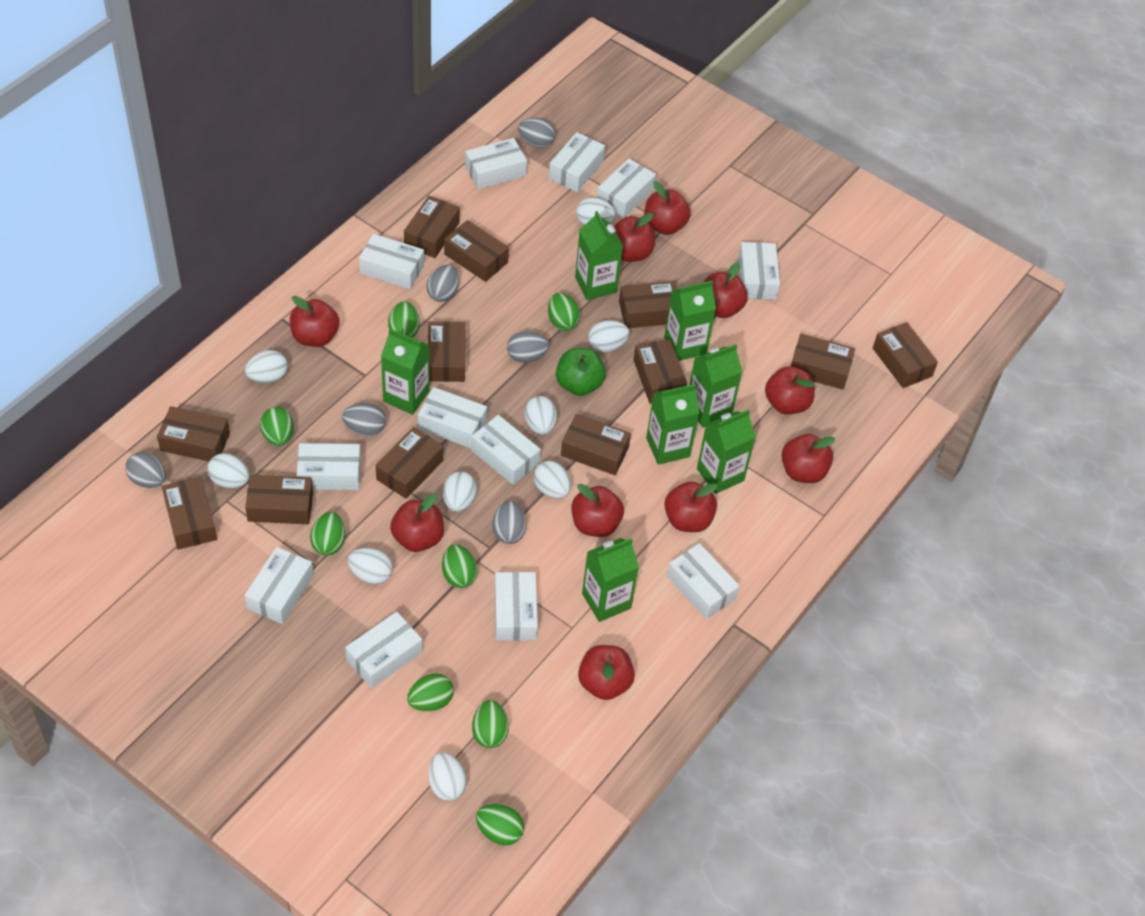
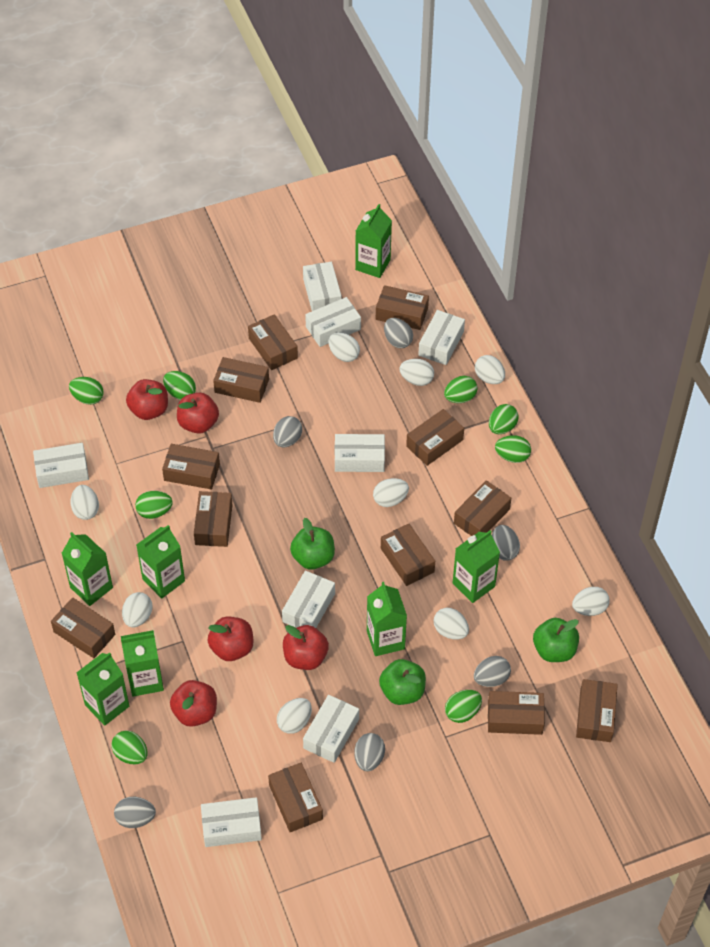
green apple: [556,348,606,396] = 1 -> [290,518,335,570] [379,659,426,705] [533,618,579,662] = 3
red apple: [290,296,339,347] [390,494,444,552] [572,484,624,537] [578,645,635,700] [613,213,655,262] [644,181,691,235] [664,482,718,532] [704,262,748,318] [765,366,815,415] [782,434,835,483] = 10 -> [126,379,168,420] [170,680,217,727] [177,393,219,434] [208,617,253,661] [283,625,329,670] = 5
white box: [245,547,314,624] [297,443,361,490] [345,612,422,688] [359,234,424,289] [418,387,487,448] [465,138,527,189] [471,415,541,485] [494,572,538,641] [549,132,605,192] [597,159,656,219] [667,543,740,619] [738,242,780,300] = 12 -> [33,443,89,488] [201,797,262,847] [282,571,335,628] [303,262,342,311] [303,695,359,763] [305,297,361,347] [335,434,385,472] [418,310,465,365] = 8

